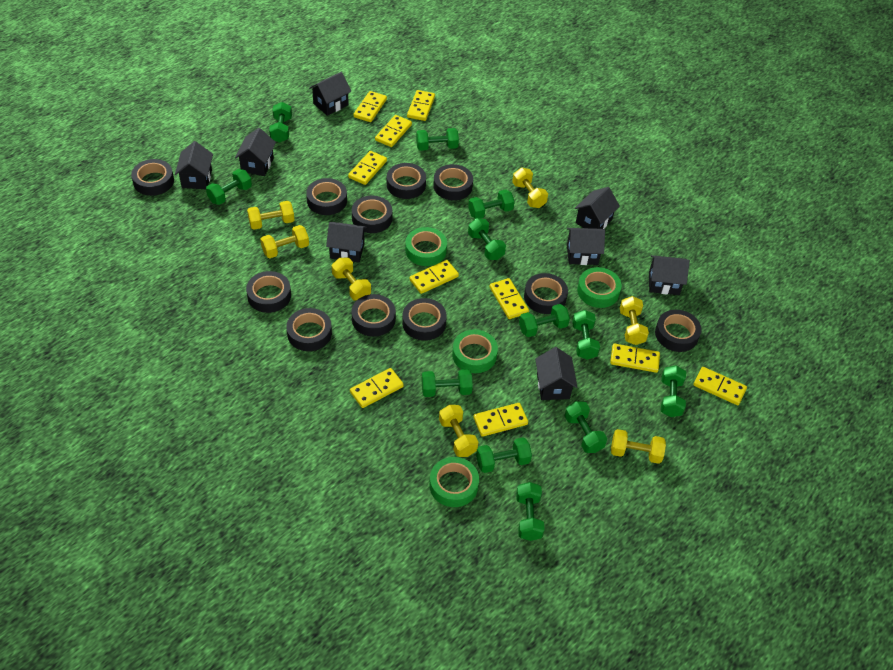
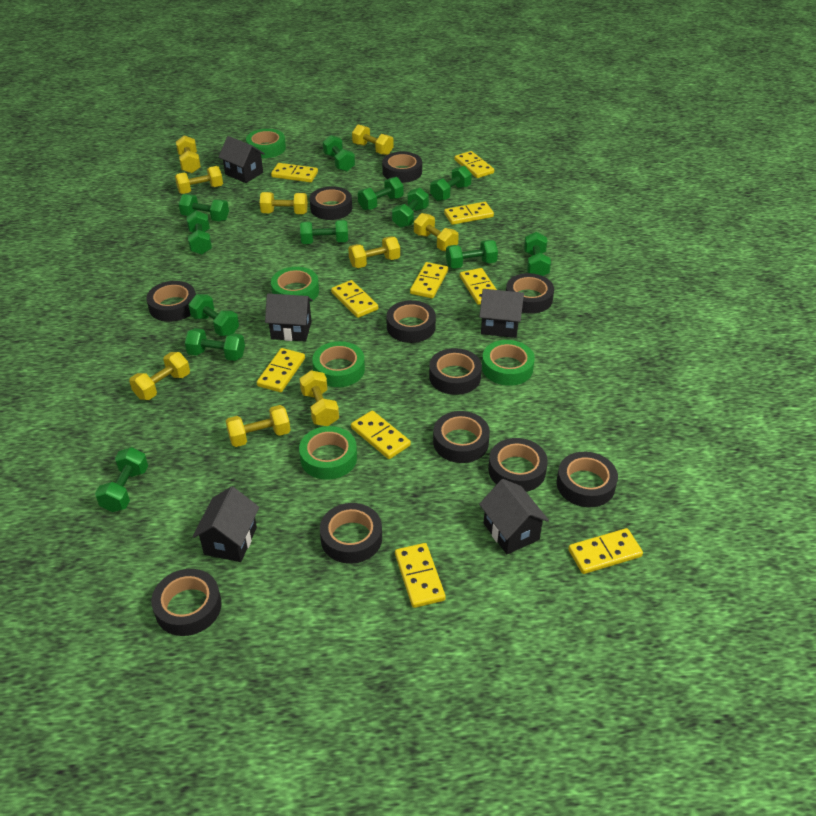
black house: [175,141,213,189] [235,128,276,176] [309,72,351,116] [326,222,367,263] [535,347,577,400] [567,228,605,265] [574,187,620,229] [649,255,690,295] = 8 -> [193,486,259,562] [219,136,265,183] [265,294,313,342] [479,289,524,338] [479,479,549,554] = 5
green tape: [405,227,447,266] [429,457,479,507] [452,329,498,373] [577,267,622,308] = 4 -> [246,129,286,158] [271,267,319,302] [299,426,357,480] [312,341,365,387] [482,340,535,386] = 5
yellow dumbbell: [247,201,294,230] [260,225,309,258] [332,258,371,301] [439,405,479,457] [512,168,548,208] [611,429,666,464] [620,296,649,345] = 7 -> [129,352,190,400] [175,166,223,194] [176,135,201,173] [226,405,291,447] [260,192,308,214] [299,370,339,426] [348,236,400,268] [352,124,394,155] [414,213,459,251] = 9

